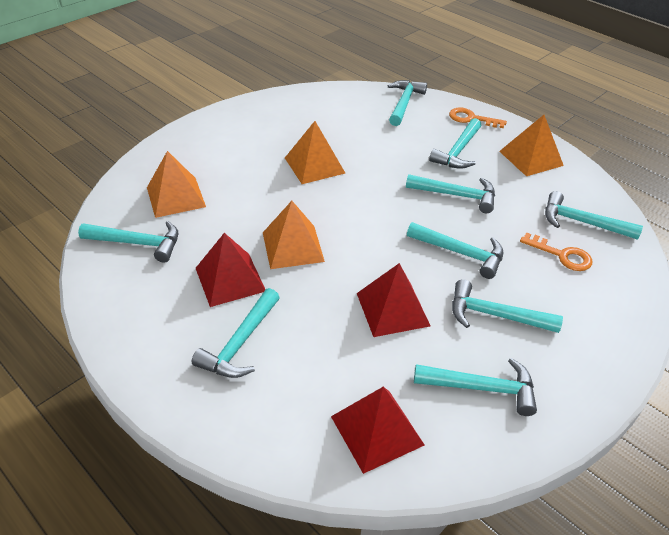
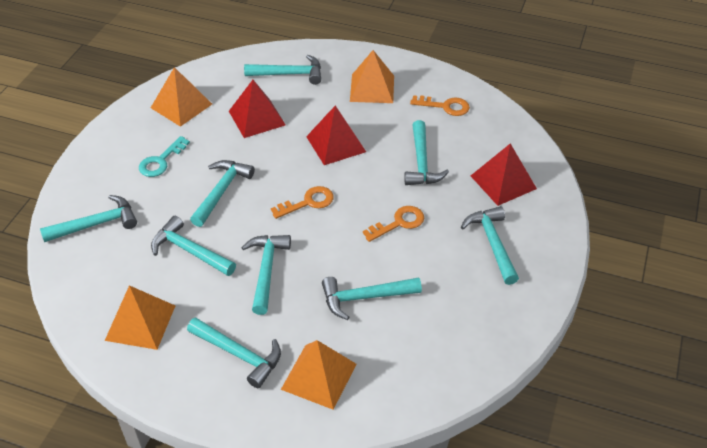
orange key: [449,108,507,128] [520,232,593,271] = 2 -> [271,186,334,219] [363,206,424,242] [410,95,470,116] = 3
turquoise key: none = 0 -> [139,136,190,177] = 1

